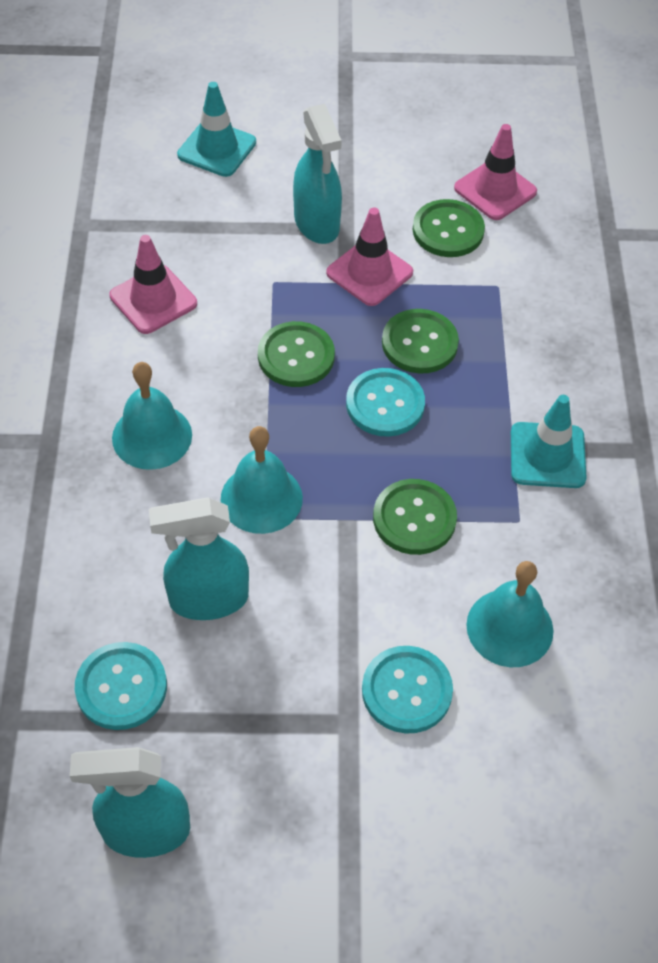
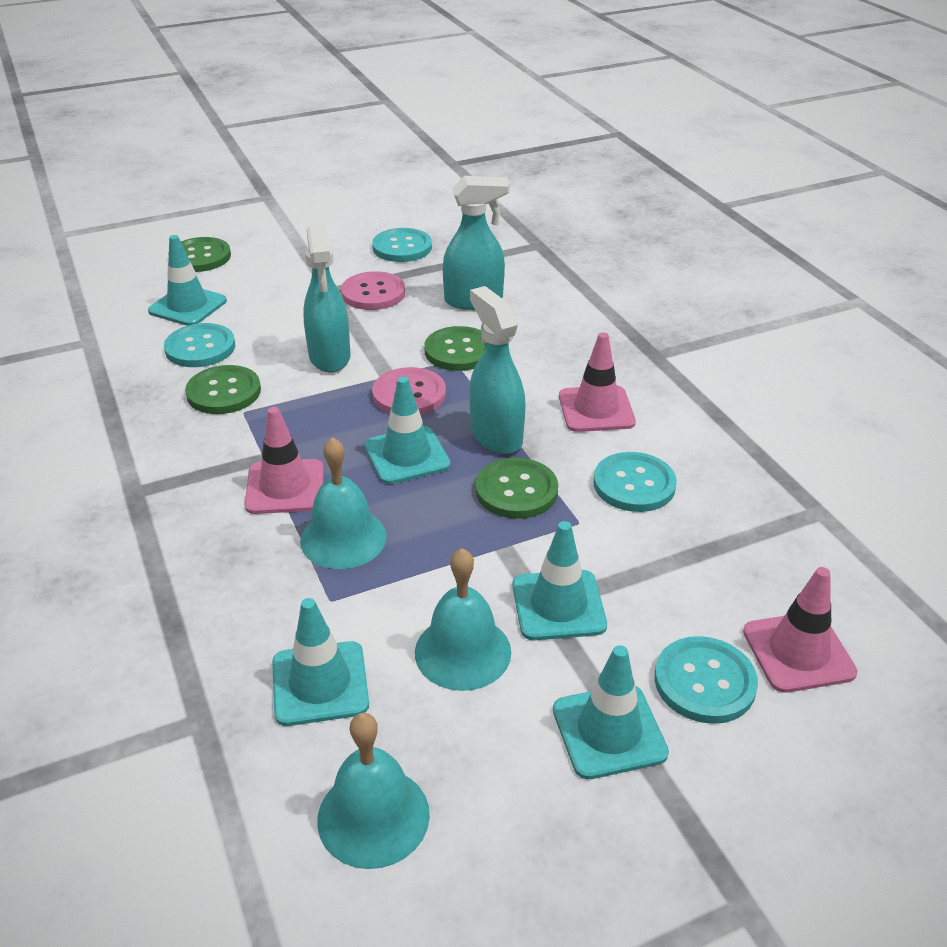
pink button: none = 0 -> [341,271,405,310] [372,367,446,415] = 2
turquoise button: [75,642,167,730] [346,368,425,437] [362,646,453,734] = 3 -> [164,323,235,367] [372,228,432,262] [593,452,677,512] [655,636,758,724] = 4
turquoise traffic cone: [177,82,256,177] [511,395,587,488] = 2 -> [148,235,227,326] [272,598,369,726] [364,377,451,484] [512,521,607,640] [553,645,669,779] = 5

